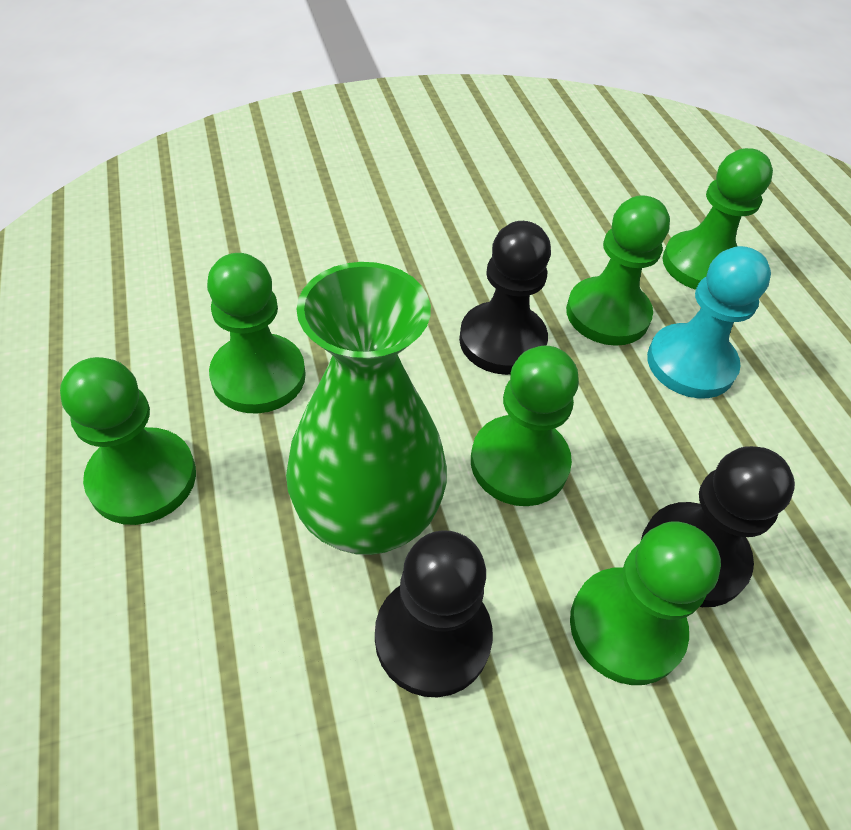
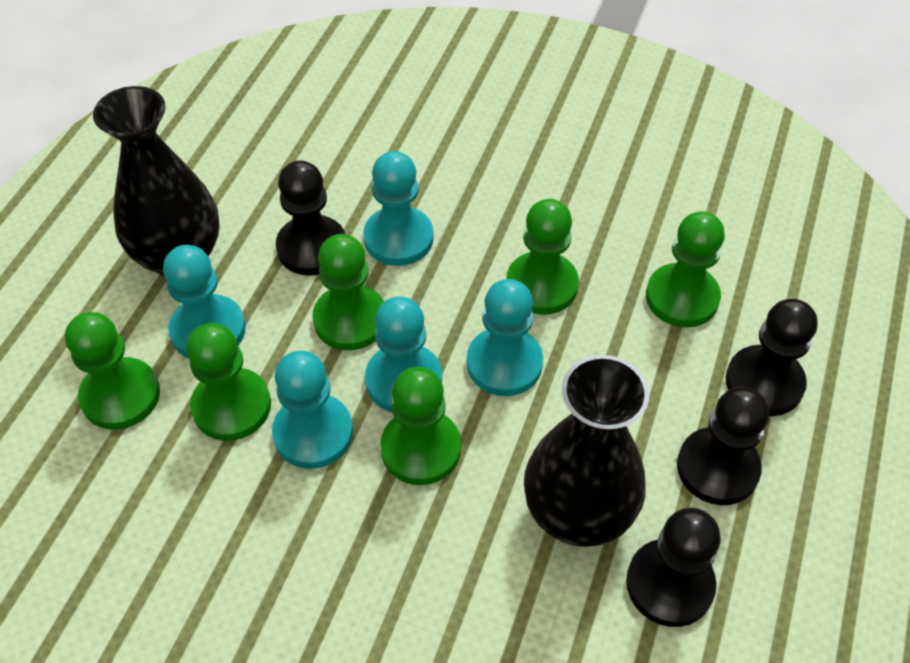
black pawn: [375,530,493,697] [459,221,551,375] [641,446,795,607] = 3 -> [276,160,345,276] [626,508,721,627] [677,387,769,505] [726,299,817,416] = 4
black vase: none = 0 -> [93,86,220,277] [524,355,649,547] = 2
green vase: [286,262,447,555] = 1 -> none = 0
turquoise pawn: [647,246,771,398] = 1 -> [163,245,246,358] [272,351,353,469] [363,151,433,266] [365,297,442,412] [467,279,543,396] = 5

